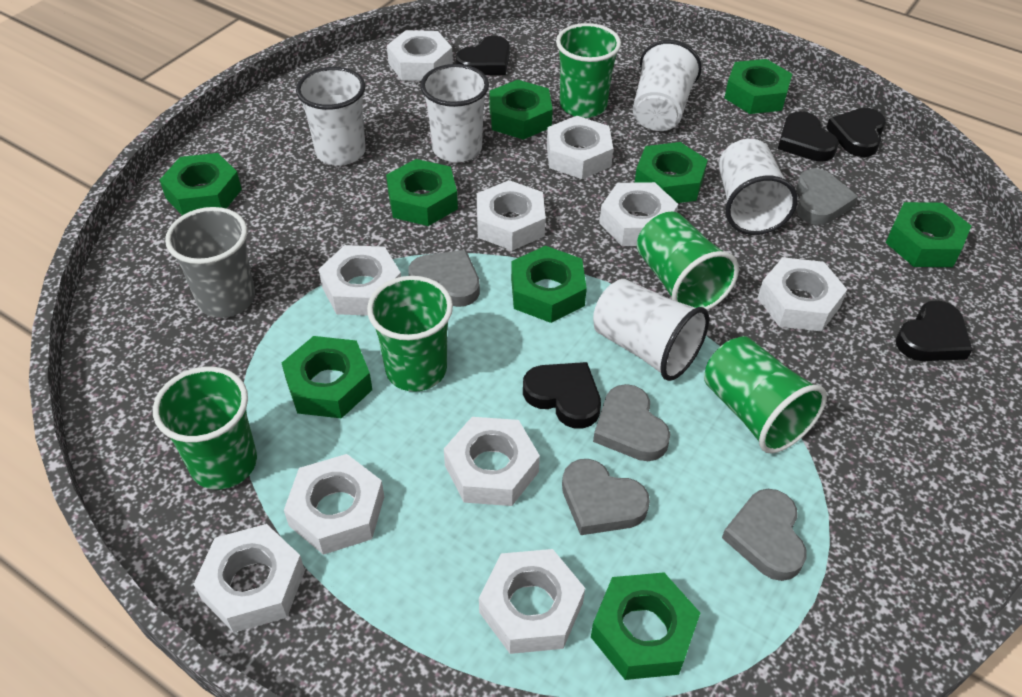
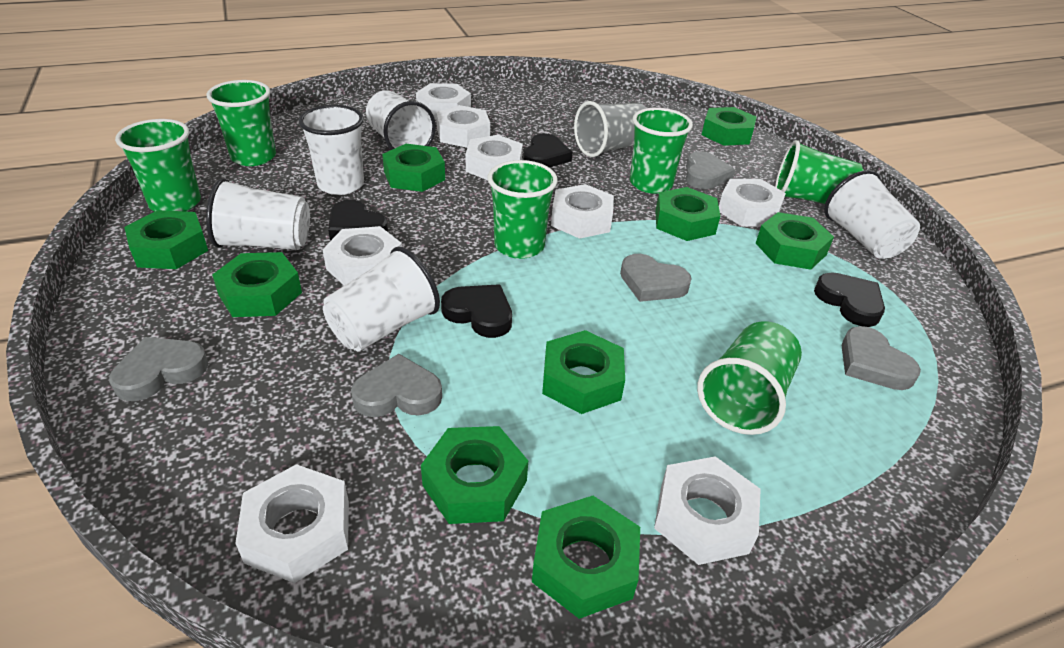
black heart: [456,36,510,75] [523,362,601,429] [778,111,838,162] [826,108,886,157] [896,300,972,361] = 5 -> [328,200,388,241] [441,284,512,338] [524,133,572,168] [814,272,885,327] = 4
green cup: [153,367,257,489] [367,276,453,392] [556,23,621,118] [637,212,739,310] [704,336,827,453] = 5 -> [115,119,201,212] [207,80,276,166] [487,160,558,259] [630,108,693,194] [697,321,802,435] [775,140,864,204] = 6
white nut: [193,524,305,633] [284,454,384,555] [318,245,401,316] [387,30,453,81] [444,417,540,506] [477,180,546,250] [479,549,585,654] [547,116,613,179] [599,182,678,246] [758,257,847,331] = 10 -> [235,464,349,583] [323,226,402,286] [416,83,471,120] [436,105,490,148] [466,135,523,180] [551,184,614,239] [654,456,761,565] [719,179,786,227] = 8

